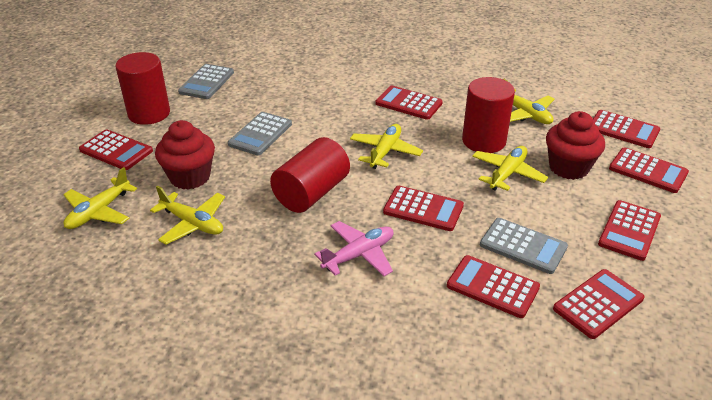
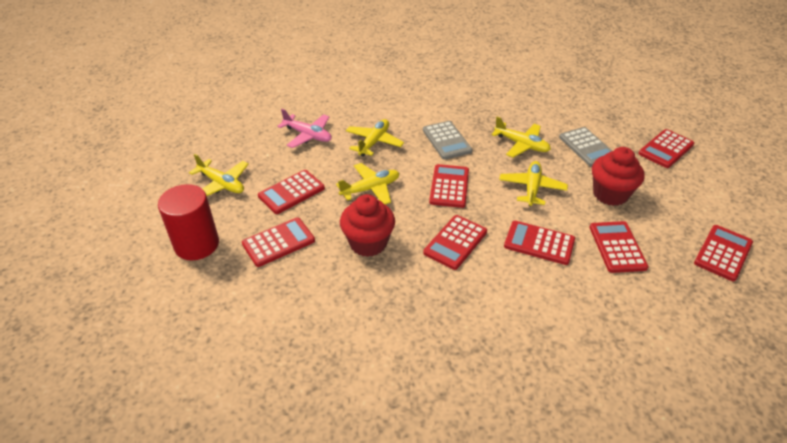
grey calculator: [178,64,234,99] [228,112,292,155] [480,218,568,274] = 3 -> [423,121,472,160] [559,127,612,167] = 2
red cylinder: [115,52,170,125] [270,137,350,213] [462,77,515,153] = 3 -> [158,184,219,260] = 1

